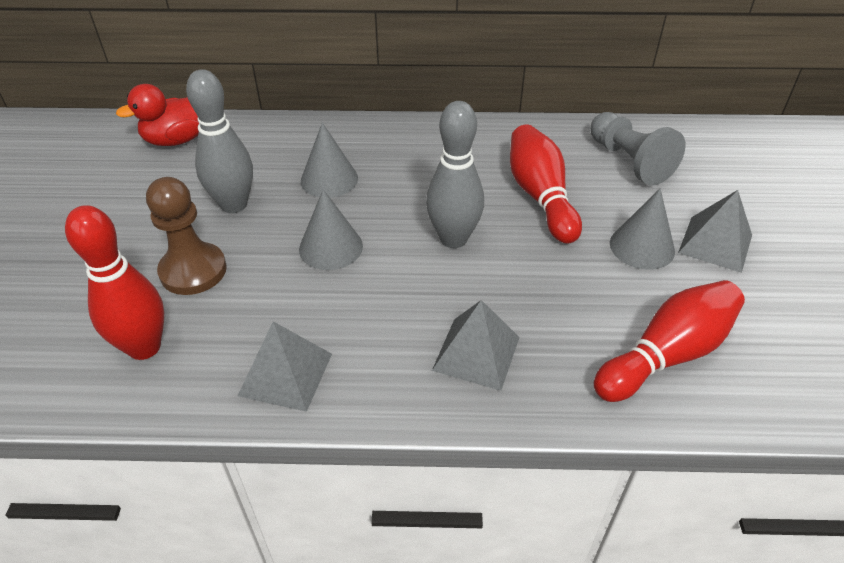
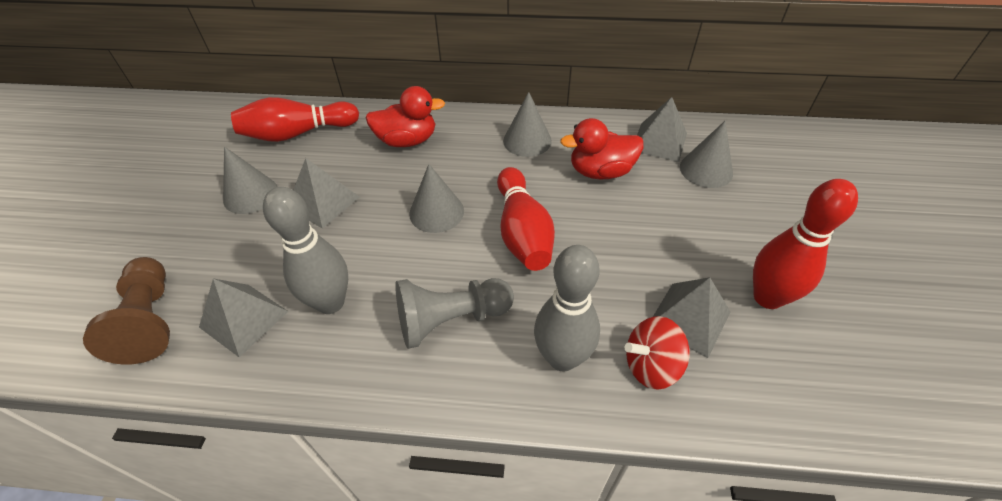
grey cone: [299,189,363,270] [301,122,358,198] [610,188,675,270] = 3 -> [223,147,277,214] [409,164,464,233] [503,92,552,157] [680,121,733,188] = 4
grey pyramid: [238,322,332,412] [432,300,520,391] [678,190,752,273] = 3 -> [199,278,289,357] [293,158,360,229] [637,97,687,162] [653,277,731,358] = 4
red duck: [116,84,199,146] = 1 -> [366,86,445,147] [560,118,644,180] = 2
red spinning top: none = 0 -> [625,316,689,390] = 1

